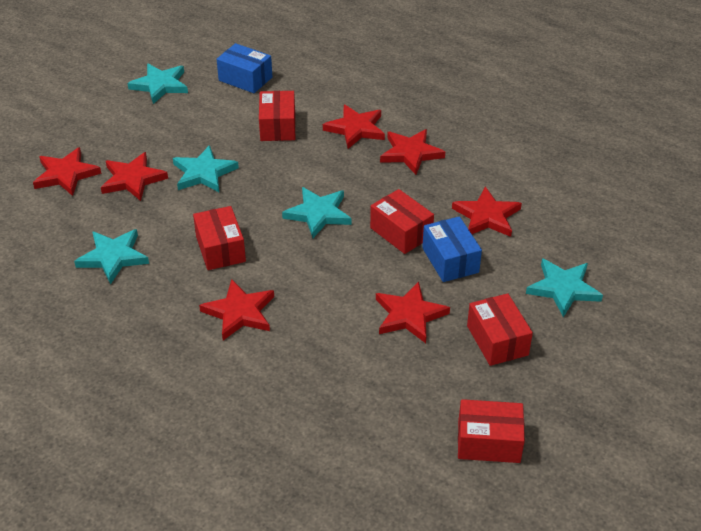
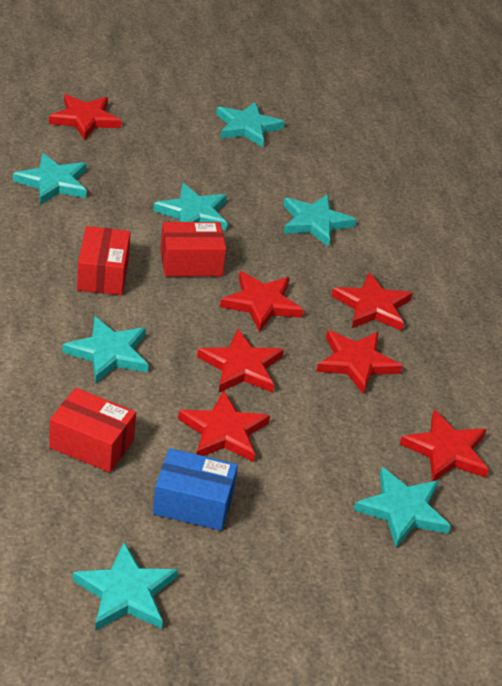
blue box: [217,43,272,93] [422,216,482,282] = 2 -> [153,448,238,531] = 1
red box: [193,206,246,270] [259,91,295,141] [370,189,434,254] [458,399,525,463] [467,293,533,366] = 5 -> [49,388,136,473] [77,226,131,295] [160,222,226,277] = 3
turquoise star: [74,229,149,285] [127,64,188,104] [173,145,239,192] [282,187,351,238] [526,258,603,317] = 5 -> [13,153,87,205] [63,316,149,383] [73,542,178,631] [153,183,227,231] [216,102,285,147] [283,194,356,247] [354,467,451,548] = 7

